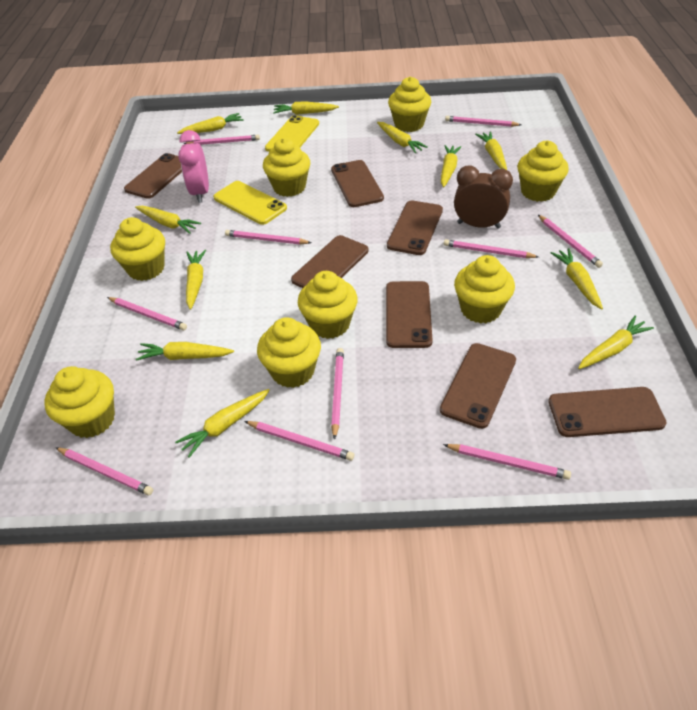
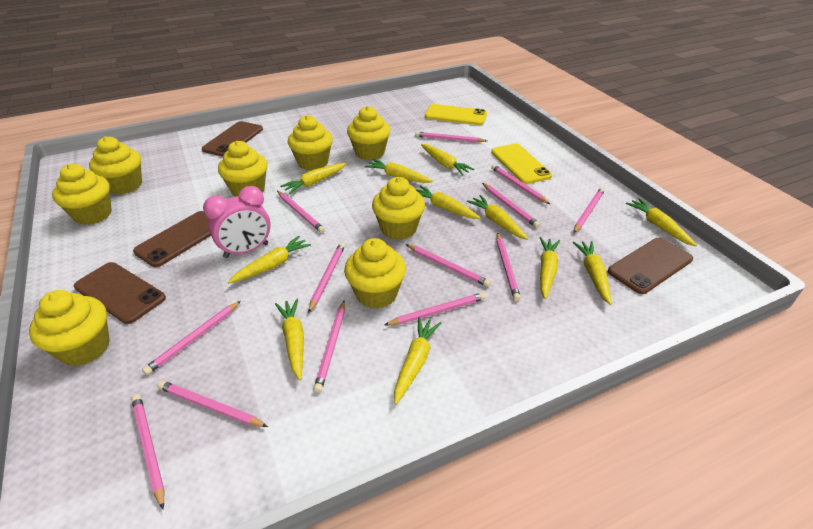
brown clock: [454,165,513,229] = 1 -> none = 0
brown phone: [124,153,182,199] [291,235,369,288] [331,160,384,207] [386,281,433,348] [387,200,443,255] [440,343,516,429] [548,387,667,437] = 7 -> [74,262,166,324] [133,211,211,267] [202,121,263,157] [608,238,693,294] = 4
pink pencil: [55,447,153,496] [107,297,187,330] [184,135,260,145] [225,230,312,244] [244,421,354,461] [331,348,344,440] [443,444,571,480] [444,239,539,258] [445,116,521,127] [538,215,603,268] = 10 -> [131,394,165,510] [142,301,241,375] [158,381,268,427] [277,191,325,233] [308,242,345,313] [314,300,345,393] [384,292,486,325] [406,244,491,287] [415,132,487,143] [482,183,540,228] [491,164,550,204] [496,233,521,301] [573,187,605,233] = 13

